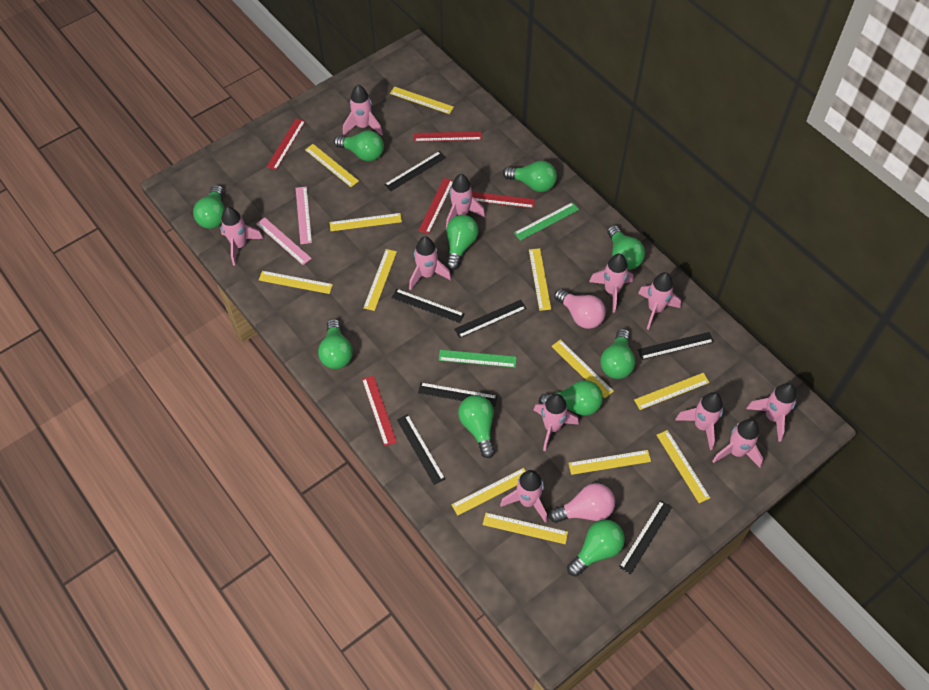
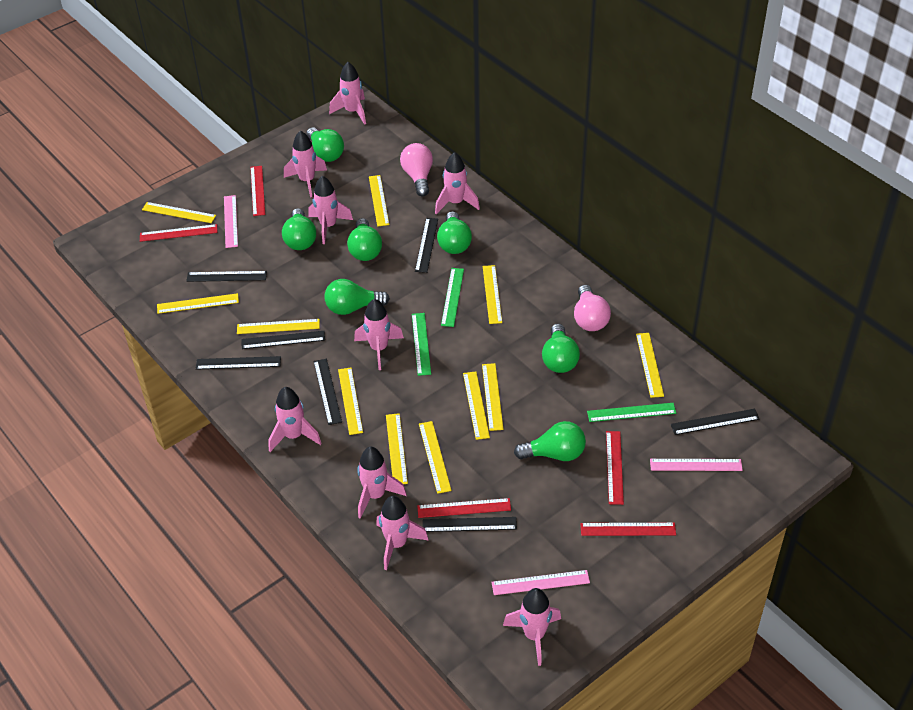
green light bulb: [193,185,225,229] [318,319,353,369] [334,130,384,161] [446,215,479,270] [458,395,495,458] [503,161,557,192] [539,380,603,416] [567,519,625,576] [600,328,635,379] [607,225,645,270] = 10 -> [282,208,316,250] [306,127,344,162] [325,279,390,315] [347,218,382,261] [437,211,472,254] [514,421,586,461] [542,324,580,373] = 7
green ruler: [439,350,517,368] [514,202,579,241] = 2 -> [412,313,431,376] [441,268,464,327] [587,403,676,422] = 3
pink rocket: [220,207,263,266] [343,85,383,136] [409,237,451,290] [446,174,485,229] [500,470,547,523] [534,394,579,451] [589,254,633,313] [638,272,681,330] [675,392,723,450] [712,419,763,468] [746,383,796,442] = 11 -> [268,387,322,452] [284,130,327,198] [309,176,353,244] [329,62,366,125] [354,299,404,370] [357,447,407,519] [376,496,428,570] [435,152,480,214] [503,588,561,666] = 9
pink ruler: [256,217,312,265] [296,187,312,244] = 2 -> [224,195,238,248] [492,570,590,595] [650,459,743,471] = 3
yellow ruler: [259,271,333,294] [305,144,359,187] [330,213,402,231] [363,249,397,311] [390,86,454,114] [451,468,526,516] [483,513,568,544] [529,248,551,311] [551,340,614,398] [568,450,651,475] [634,373,710,410] [657,430,710,503] = 12 -> [142,202,216,223] [157,293,239,314] [237,319,320,334] [338,367,363,435] [369,175,389,227] [386,413,408,484] [419,421,452,494] [463,371,490,440] [482,363,504,431] [483,265,502,324] [636,333,664,398] = 11

